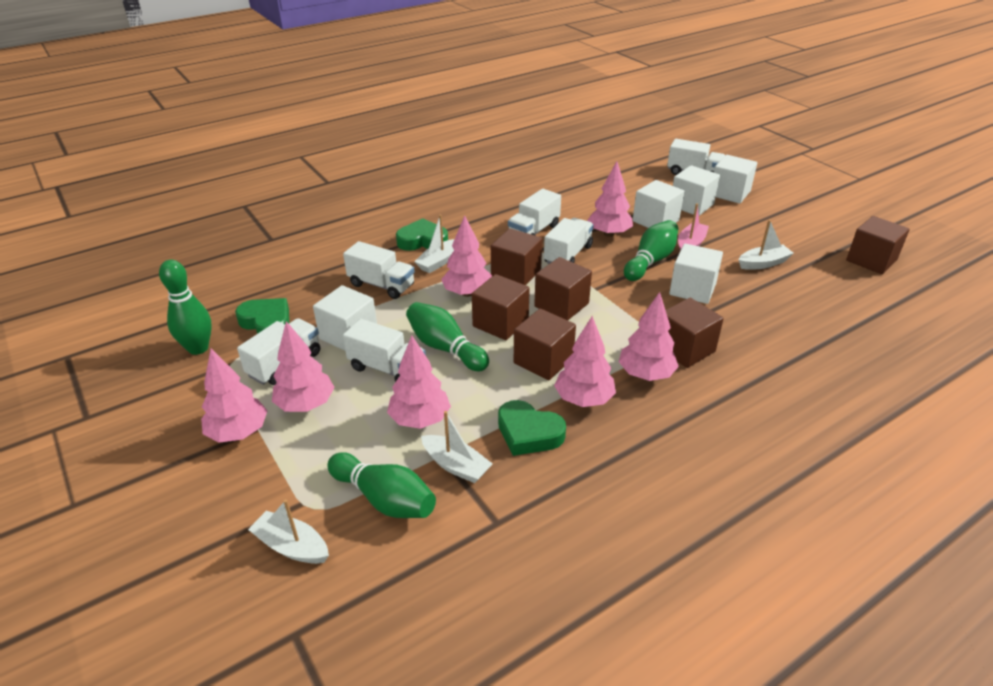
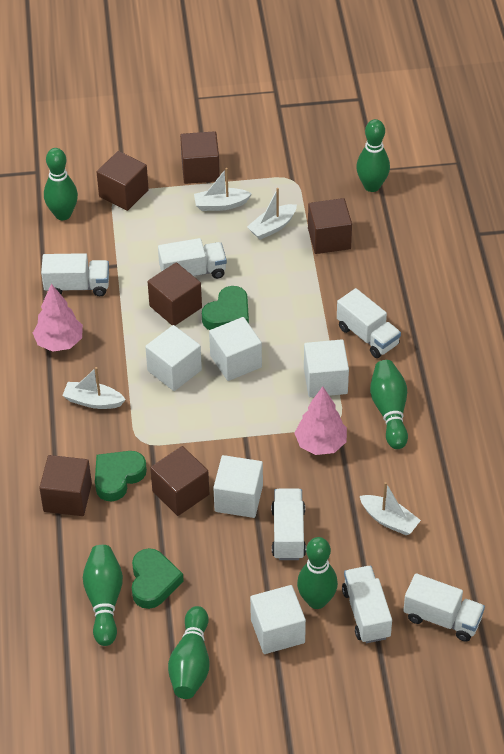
green bowling pin: [159,260,212,355] [327,452,436,518] [406,302,489,371] [624,220,678,281] = 4 -> [44,148,78,220] [83,545,123,646] [168,606,209,699] [297,537,338,609] [356,119,390,192] [370,360,408,449] = 6
pink boat: [678,203,709,251] = 1 -> none = 0
pink tree: [201,349,267,443] [272,321,335,412] [387,335,451,429] [441,215,492,297] [554,316,616,407] [587,161,633,237] [619,292,679,381] = 7 -> [33,284,83,352] [295,386,347,455] = 2

